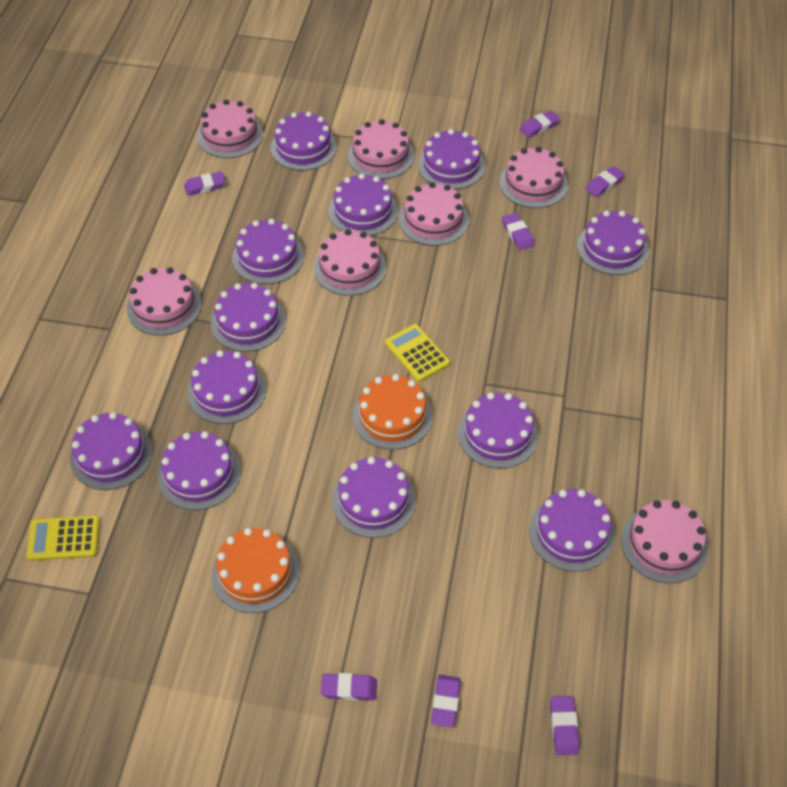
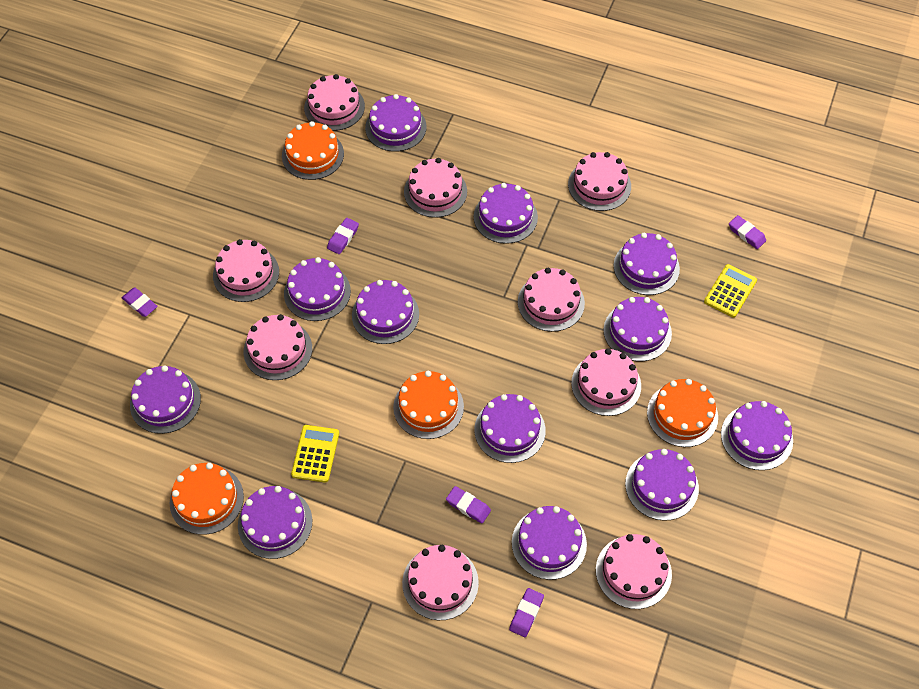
orange cake: [212,528,299,613] [353,374,432,450] = 2 -> [170,463,244,535] [282,121,344,180] [393,371,464,439] [647,379,718,447] = 4
pink cake: [127,267,202,336] [197,99,263,158] [314,229,386,296] [348,119,414,179] [399,182,469,246] [500,147,568,208] [621,500,708,583] = 7 -> [213,239,279,302] [244,314,312,380] [304,74,365,131] [402,545,479,620] [404,158,467,218] [518,268,585,332] [568,152,631,211] [571,348,641,416] [596,534,672,609] = 9
purple eraser: [184,171,225,196] [321,673,377,701] [431,675,461,727] [502,213,534,250] [520,110,560,137] [550,696,579,755] [585,166,625,197] = 7 -> [122,288,158,317] [327,218,359,254] [446,486,491,524] [509,588,544,637] [729,215,766,249] = 5

